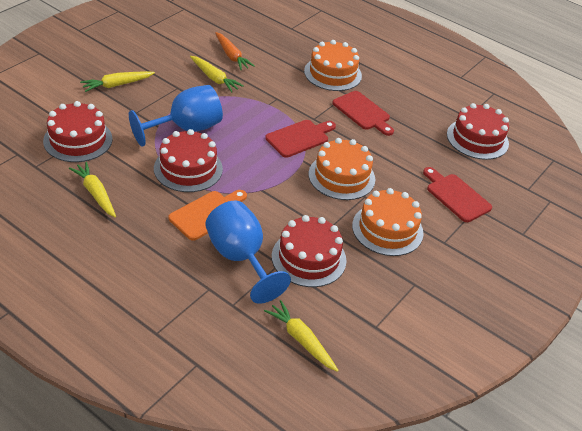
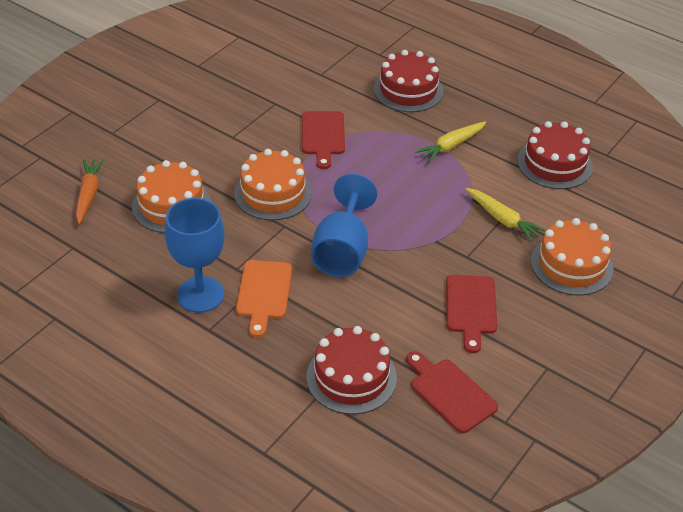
red cake: [43,101,112,162] [154,129,223,192] [272,215,347,287] [447,103,509,160] = 4 -> [306,326,397,414] [374,50,444,112] [517,121,593,189] = 3
yellow carrot: [69,162,116,217] [80,71,155,92] [190,56,244,93] [264,300,338,372] = 4 -> [415,121,486,163] [466,188,545,242] = 2

